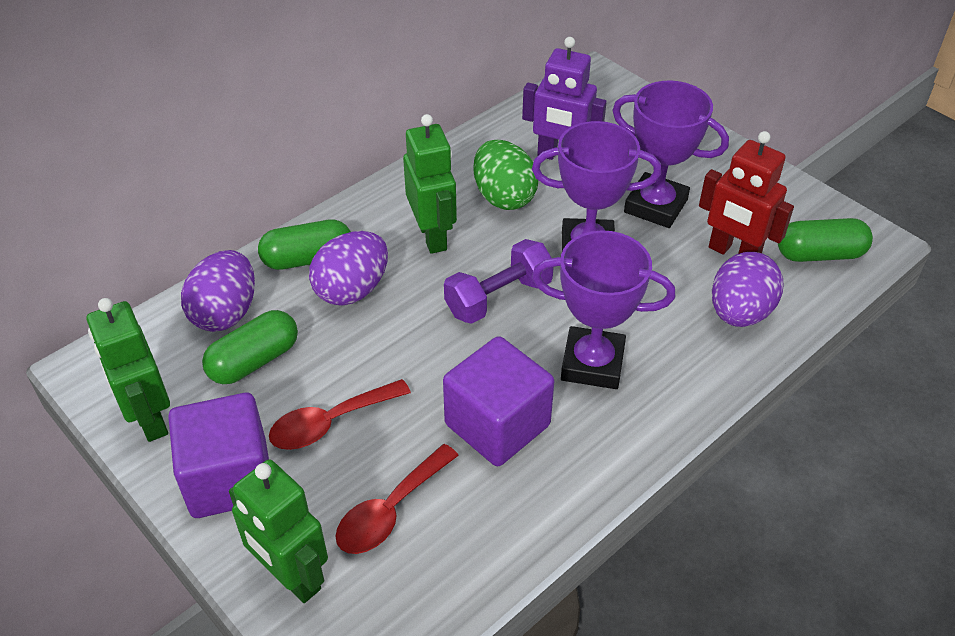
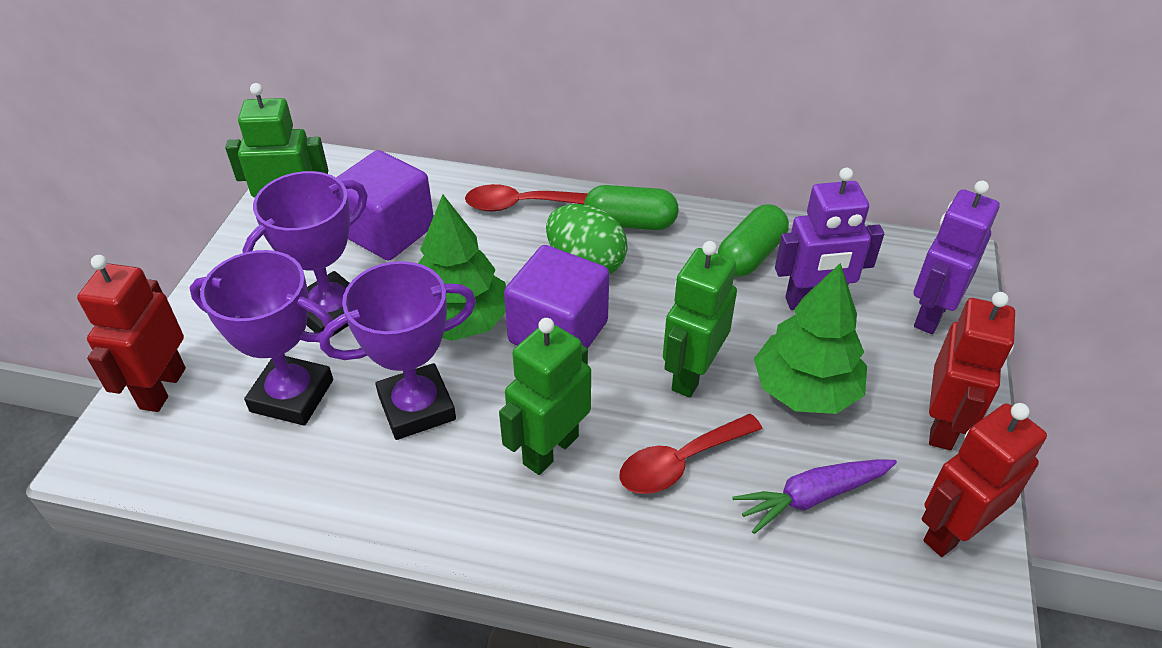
green capsule: [202,310,298,384] [258,219,351,270] [778,218,873,262] = 3 -> [584,185,679,230] [718,204,789,277] = 2
green tree: none = 0 -> [418,194,506,341] [754,263,867,414] = 2
purple carrot: none = 0 -> [732,459,897,534] = 1
purple dumbbell: [444,239,554,324] = 1 -> none = 0
purple egg: [181,250,255,332] [309,231,388,306] [712,252,783,327] = 3 -> none = 0
purple robot: [522,37,607,160] = 1 -> [775,168,884,310] [914,181,1000,334] = 2
red robot: [699,131,794,255] = 1 -> [77,255,186,412] [922,403,1047,557] [929,292,1015,450] = 3

